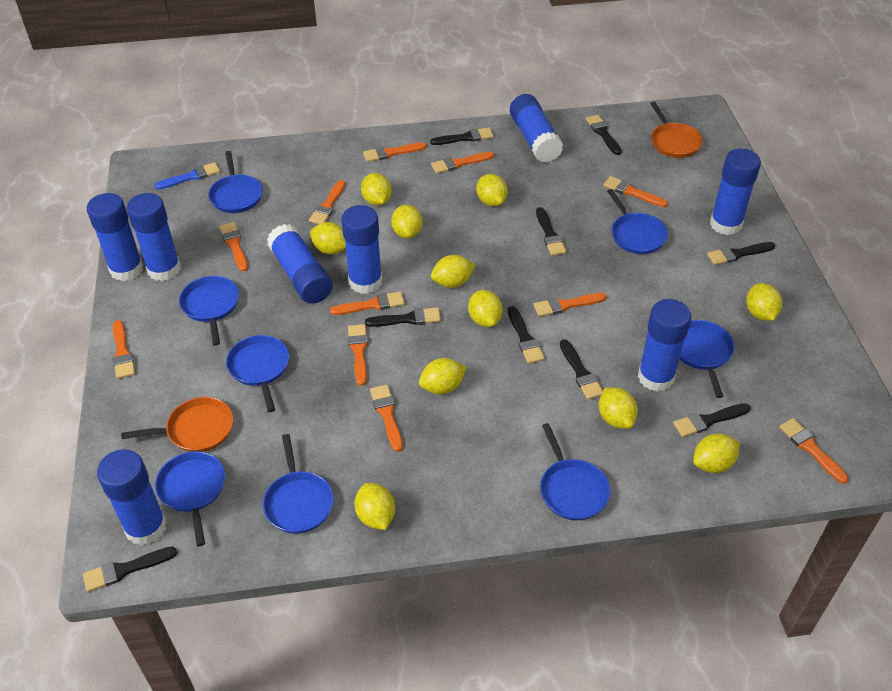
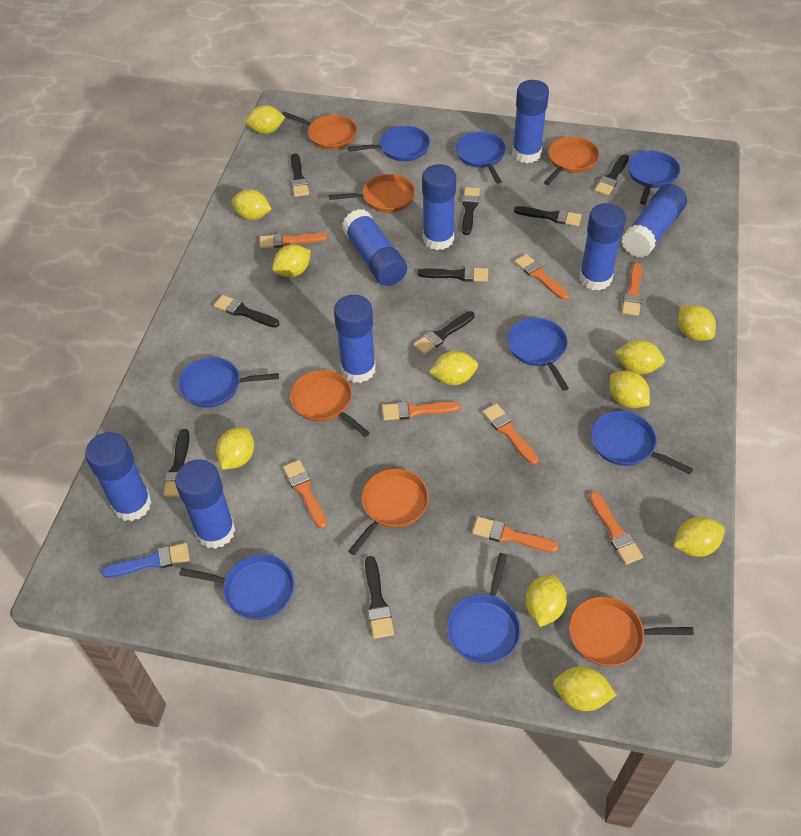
orange brush: [113,320,135,379] [219,222,248,271] [309,180,345,224] [330,291,405,315] [348,324,368,386] [363,142,427,162] [370,385,403,452] [431,152,494,173] [533,293,607,317] [603,176,668,207] [779,418,849,484] = 11 -> [259,233,327,249] [283,460,327,529] [382,401,460,420] [472,517,558,552] [482,403,539,465] [514,254,569,300] [589,492,643,565] [622,263,642,316] = 8
orange pan: [121,397,233,452] [650,101,703,158] = 2 -> [282,112,357,150] [290,370,370,437] [329,174,415,213] [349,469,429,555] [544,136,600,185] [569,597,694,666] = 6

